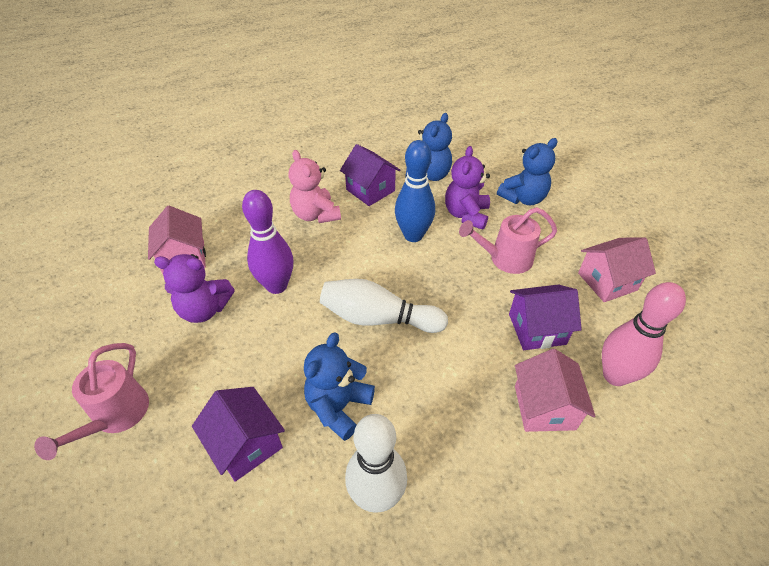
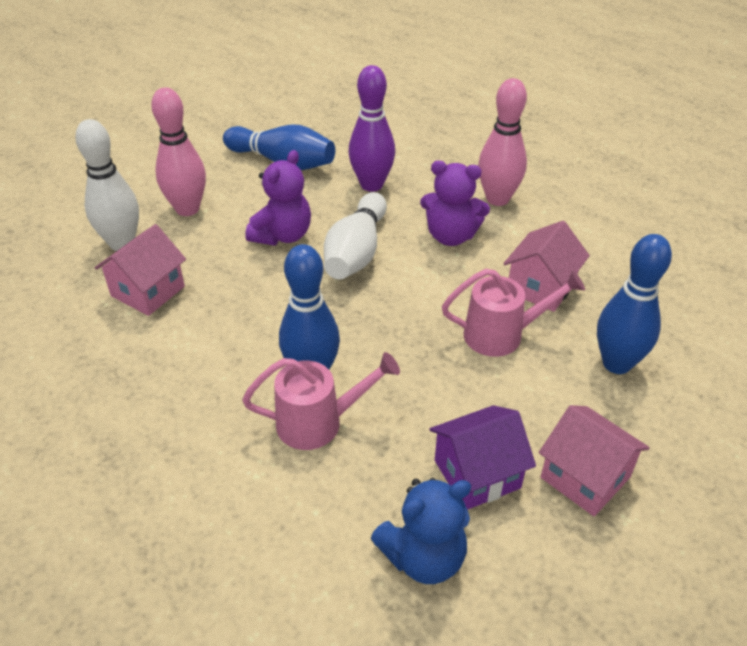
blue bowling pin: [395,140,435,242] = 1 -> [223,125,335,170] [279,244,340,370] [597,234,672,374] = 3
blue teddy bear: [304,333,375,441] [405,113,452,181] [497,138,558,206] = 3 -> [371,478,471,584] = 1
pink bowling pin: [602,282,686,386] = 1 -> [151,87,206,216] [478,78,527,206] = 2
pink teddy bear: [289,150,341,223] = 1 -> none = 0
purple house: [192,387,285,482] [340,144,400,206] [509,284,582,350] = 3 -> [429,405,536,510] = 1

